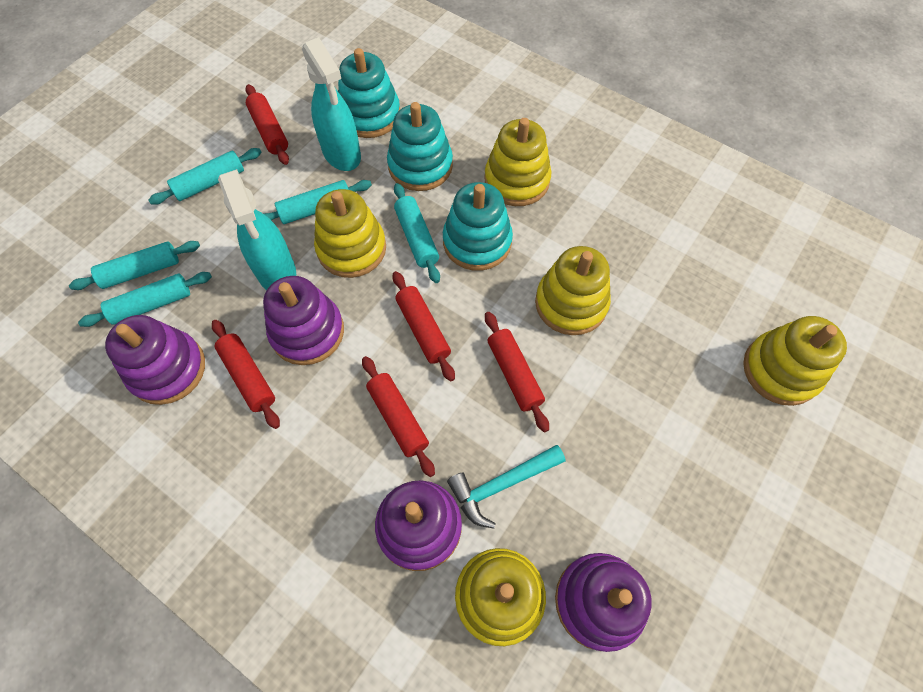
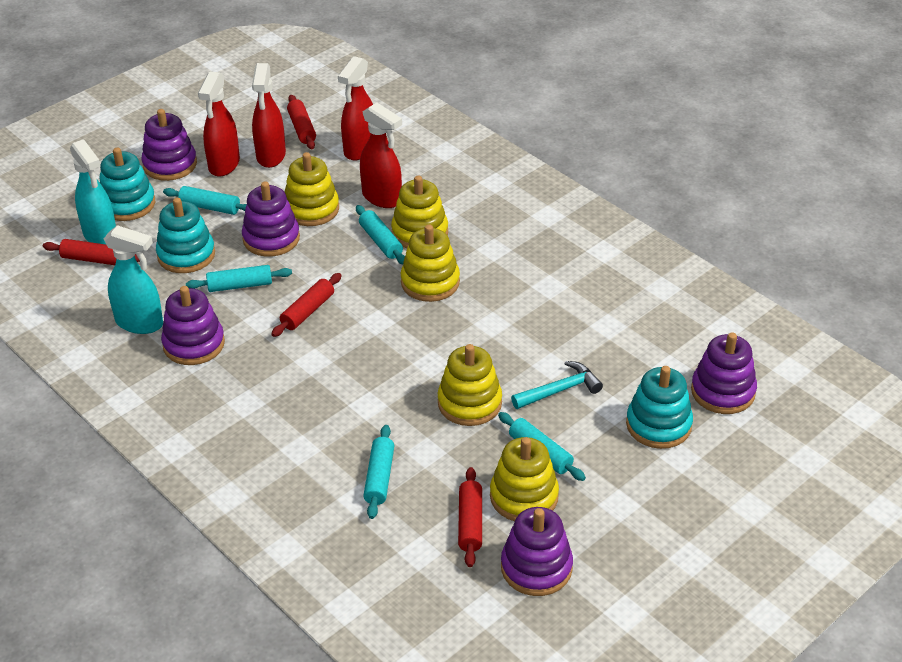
purple stacking toy: [105,315,205,405] [263,276,344,365] [375,480,462,571] [555,553,652,652] = 4 -> [142,109,197,181] [161,286,225,365] [242,181,300,257] [501,507,573,596] [691,332,757,414] = 5
red rolling pin: [212,320,280,429] [245,84,289,165] [362,356,435,477] [393,271,455,381] [485,312,549,432] = 5 -> [43,239,140,265] [271,273,342,337] [287,95,316,149] [458,467,482,567] = 4
red spray bottle: none = 0 -> [198,71,240,177] [252,63,286,168] [338,56,373,161] [360,103,402,208] = 4

